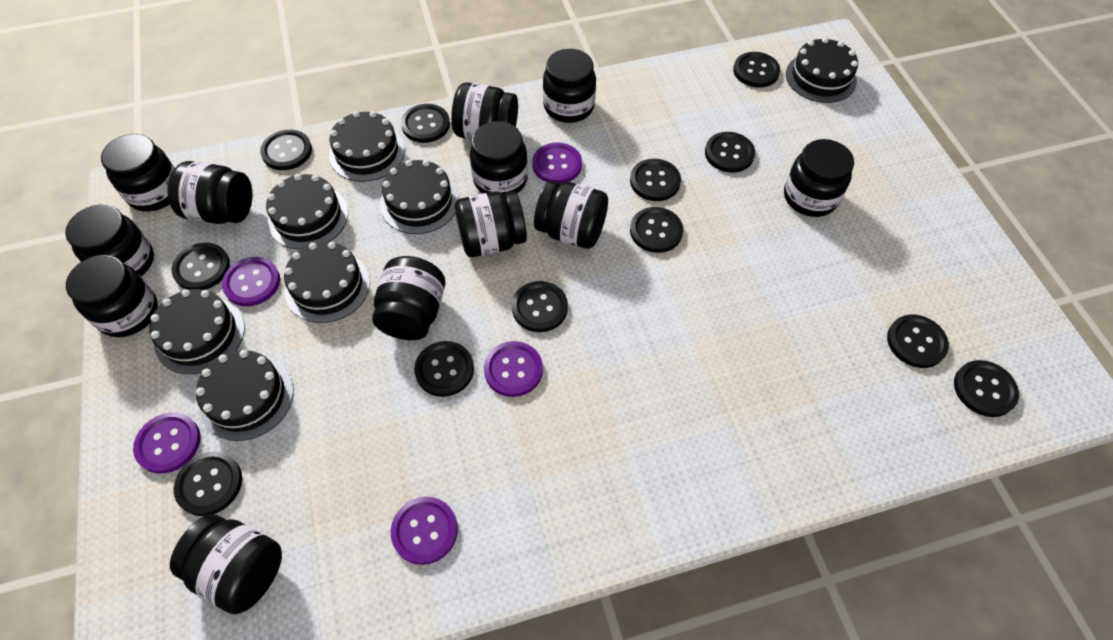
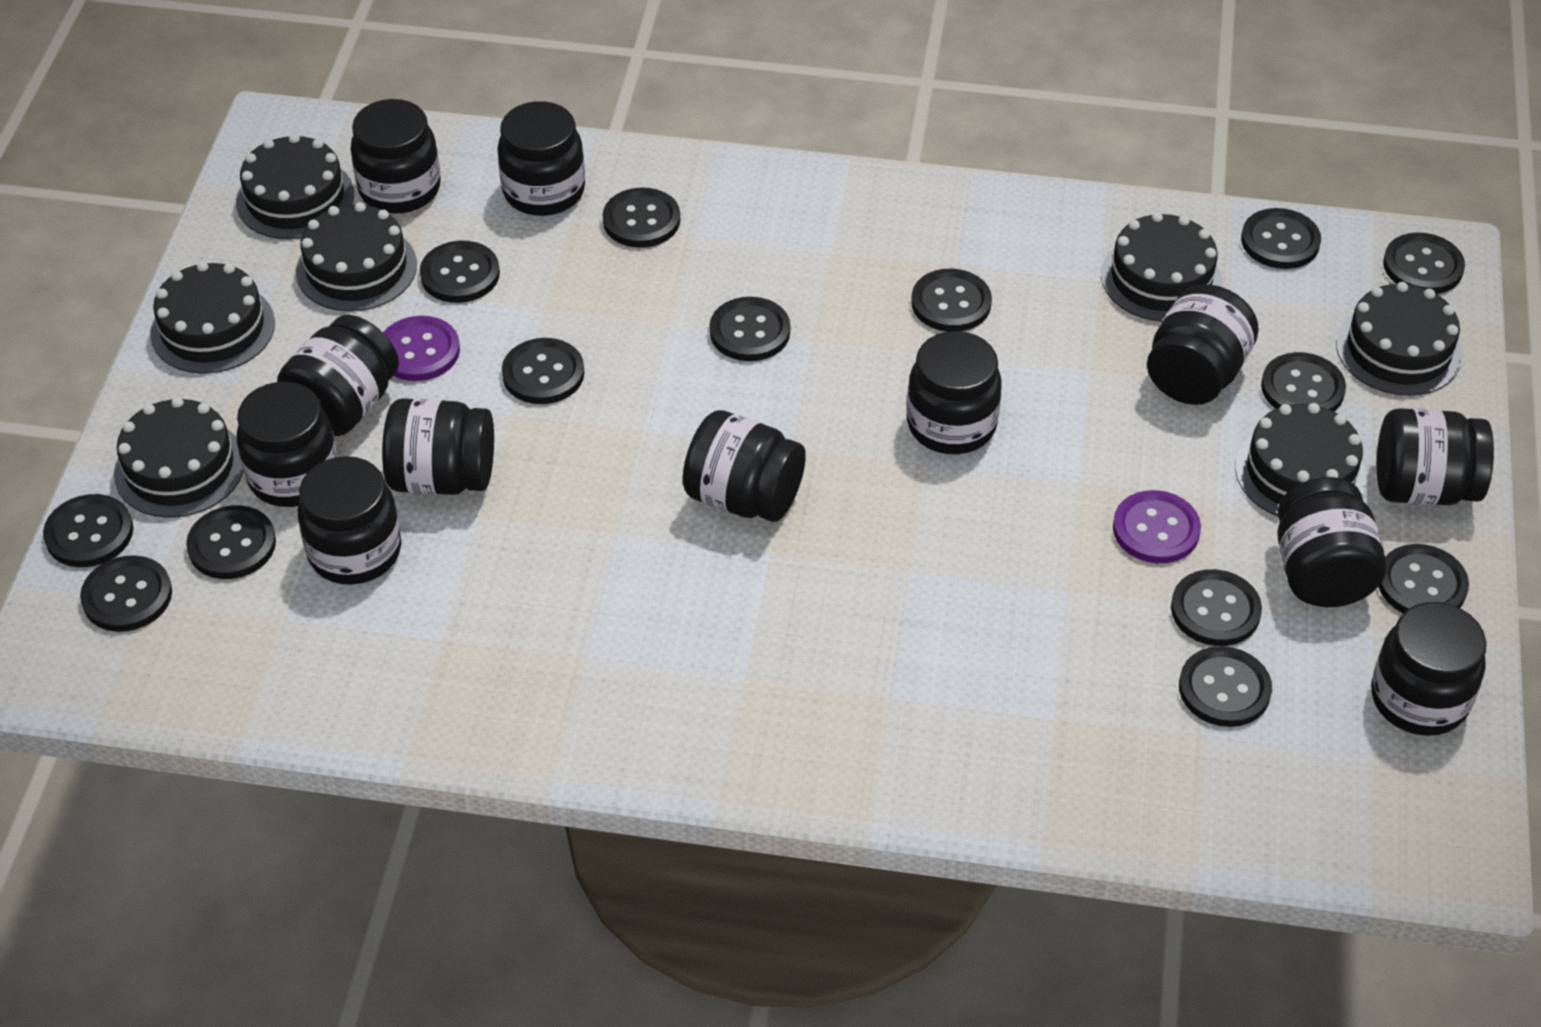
black button: [172,243,230,290] [174,452,242,516] [260,130,312,170] [401,104,450,143] [414,341,474,397] [512,281,568,332] [630,159,681,201] [630,207,683,253] [705,132,755,173] [733,52,780,88] [887,315,949,368] [954,360,1019,417] = 12 -> [43,494,133,567] [80,555,172,632] [186,505,276,579] [420,241,500,303] [502,338,584,404] [603,188,680,248] [710,297,790,361] [911,269,992,332] [1171,569,1262,646] [1179,646,1272,727] [1241,208,1321,269] [1261,352,1346,411] [1379,544,1469,613] [1383,233,1465,294] = 14
purple button: [133,412,201,474] [222,257,280,306] [391,497,458,565] [484,341,543,397] [532,142,582,184] = 5 -> [383,316,460,381] [1113,490,1201,563] = 2

